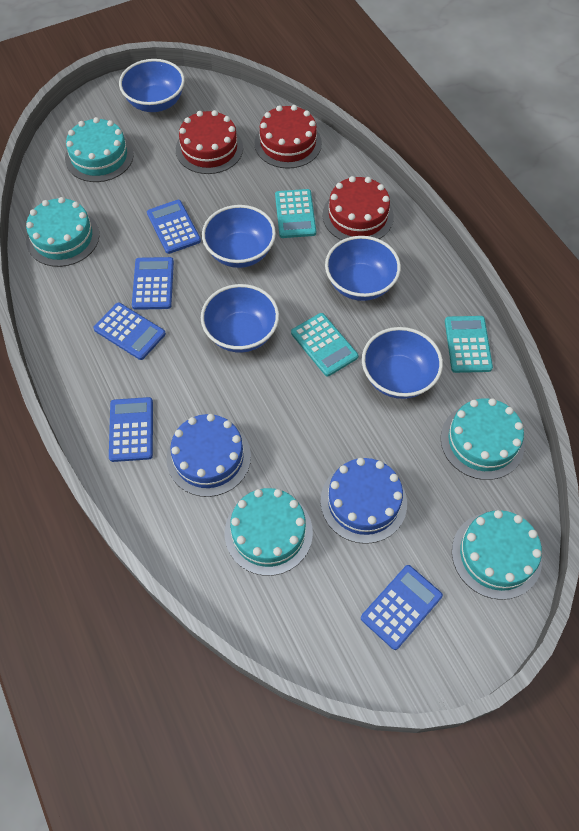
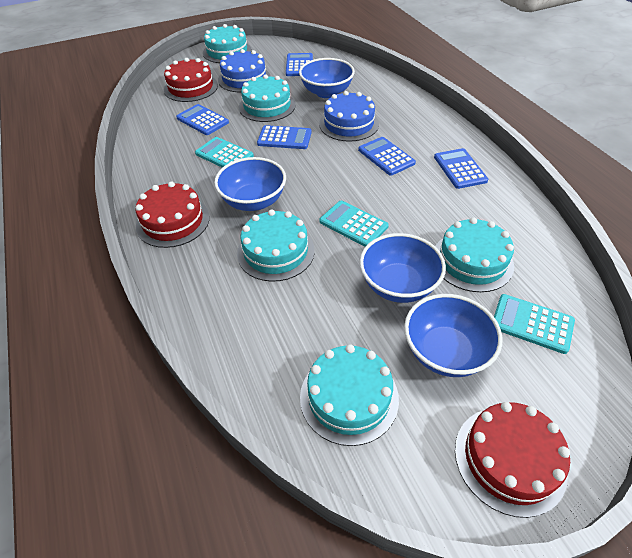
blue bowl: [119,59,185,112] [201,284,279,353] [202,205,276,268] [325,236,401,301] [362,327,443,399] = 5 -> [214,157,286,211] [299,58,355,98] [360,233,446,303] [404,294,502,377] = 4

